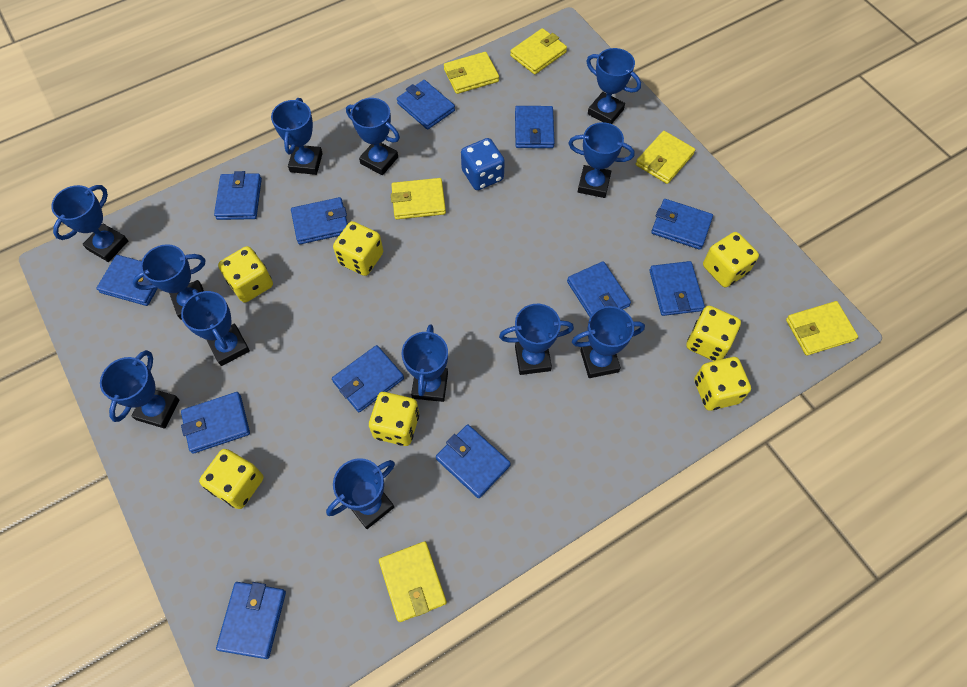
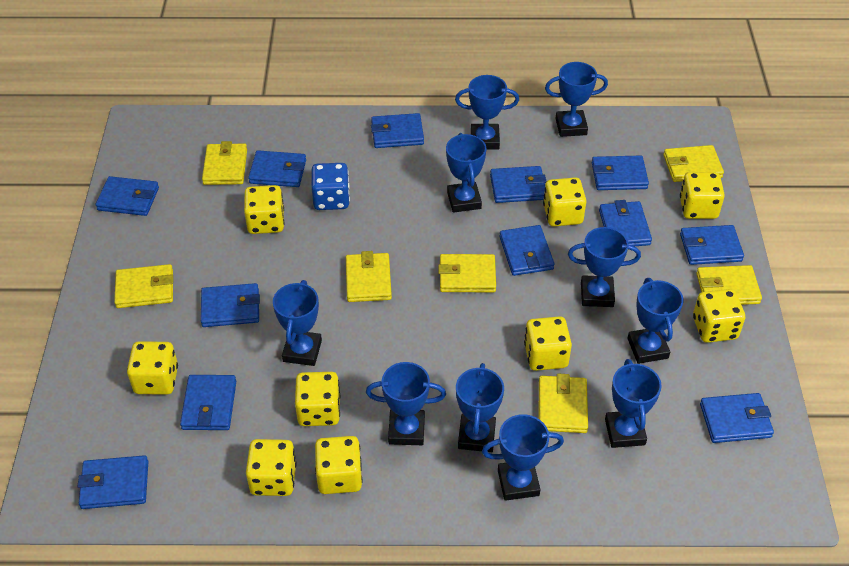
blue trophy: [51,185,128,262] [100,350,179,429] [132,244,205,320] [181,289,250,366] [271,98,323,175] [326,458,395,529] [346,98,400,175] [402,324,448,402] [499,304,574,375] [568,122,634,198] [572,306,645,378] [586,48,641,124] = 12 -> [273,280,322,366] [366,362,446,445] [446,133,487,213] [455,75,519,150] [456,363,504,452] [482,414,564,501] [545,62,608,137] [568,227,641,307] [605,359,662,448] [627,278,683,364] = 10
yellow dice: [199,449,263,509] [218,246,273,303] [333,221,383,276] [369,392,419,446] [686,306,741,361] [694,357,751,411] [703,232,759,287] = 7 -> [127,341,178,395] [244,185,284,234] [246,439,297,496] [295,372,340,426] [315,436,363,494] [524,316,572,371] [543,177,587,227] [680,172,725,219] [693,289,745,343] = 9
yellow wallet: [379,541,447,622] [391,178,446,219] [444,52,499,94] [510,28,567,74] [636,131,695,184] [786,301,858,356] = 6 -> [114,264,173,308] [202,141,247,185] [346,251,392,302] [438,254,496,292] [539,374,588,433] [663,145,724,182] [696,265,762,305] = 7

